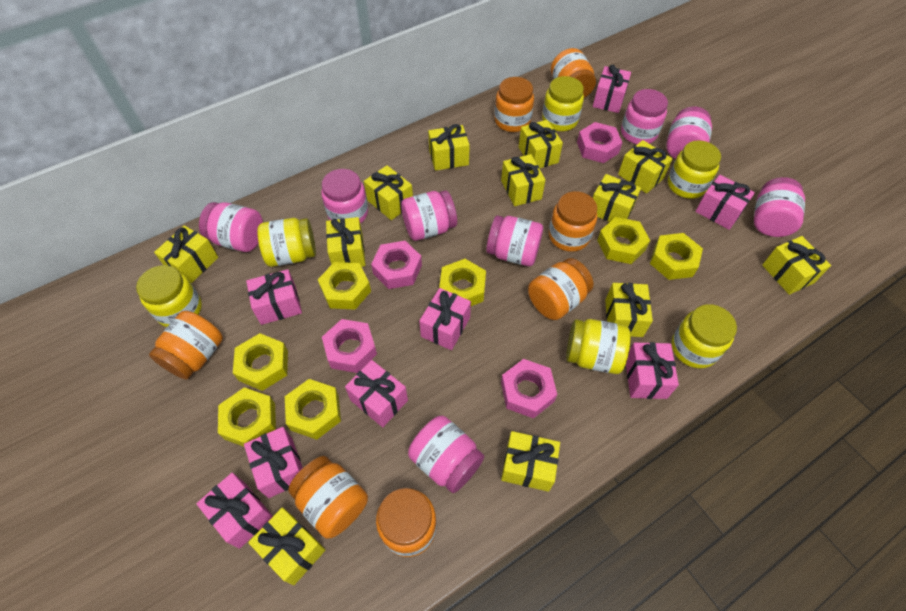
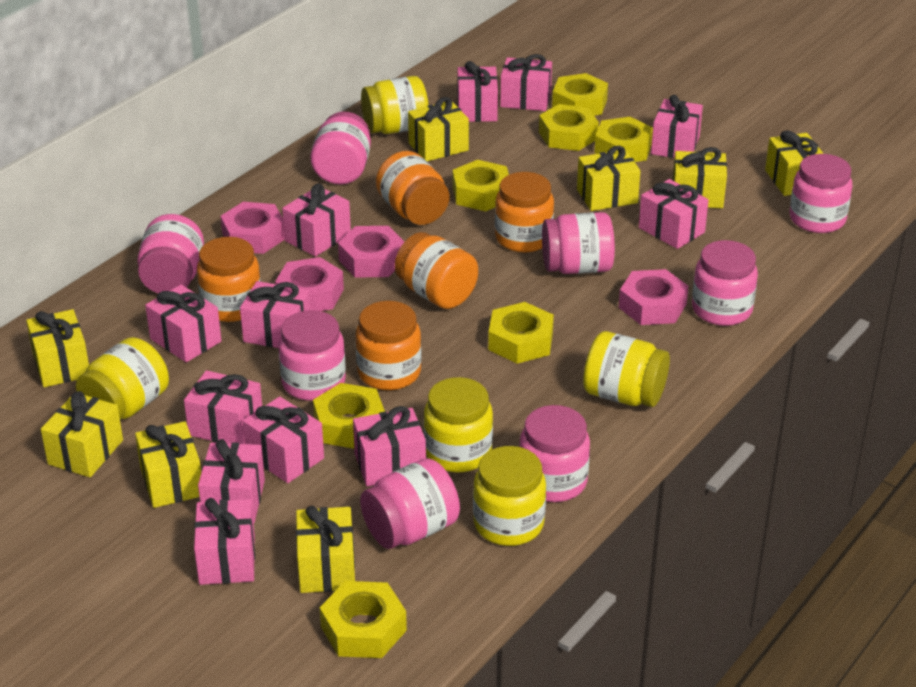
orange jar: [149,311,223,379] [288,456,368,538] [376,488,437,557] [494,77,534,132] [528,258,594,320] [549,191,597,252] [551,48,596,98] = 7 -> [197,237,261,322] [356,301,422,390] [376,151,449,225] [395,232,478,309] [495,172,554,252] = 5
pink gift: [196,473,273,549] [244,427,303,498] [246,269,302,325] [345,360,408,427] [419,288,471,350] [593,65,631,113] [626,342,679,399] [695,175,755,230] = 8 -> [145,285,222,362] [184,370,262,444] [194,498,255,585] [198,439,265,523] [240,281,310,348] [243,396,324,483] [282,184,351,257] [353,406,426,487] [458,61,498,122] [500,54,552,111] [639,179,709,249] [651,95,703,158] = 12
yellow gift: [154,225,218,283] [248,507,326,585] [326,217,366,267] [364,165,413,220] [428,124,470,171] [501,154,545,206] [501,431,560,492] [519,120,563,168] [593,174,641,222] [605,283,653,337] [618,140,673,193] [762,236,831,295] = 12 -> [26,309,89,387] [41,391,123,477] [135,421,201,508] [296,506,355,593] [408,97,469,161] [577,146,640,211] [672,147,727,208] [765,130,824,196] = 8
yellow jar: [136,265,202,327] [257,218,316,267] [542,76,584,131] [566,319,630,374] [668,140,721,199] [672,304,737,368] = 6 -> [76,337,169,420] [361,76,429,134] [424,377,493,472] [473,446,546,546] [583,331,670,407] = 5

